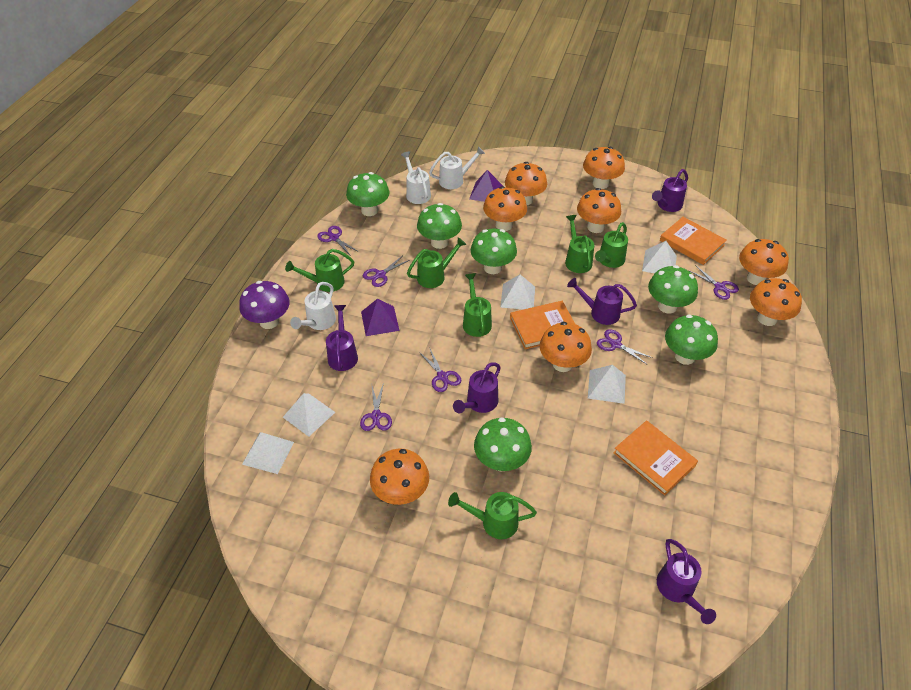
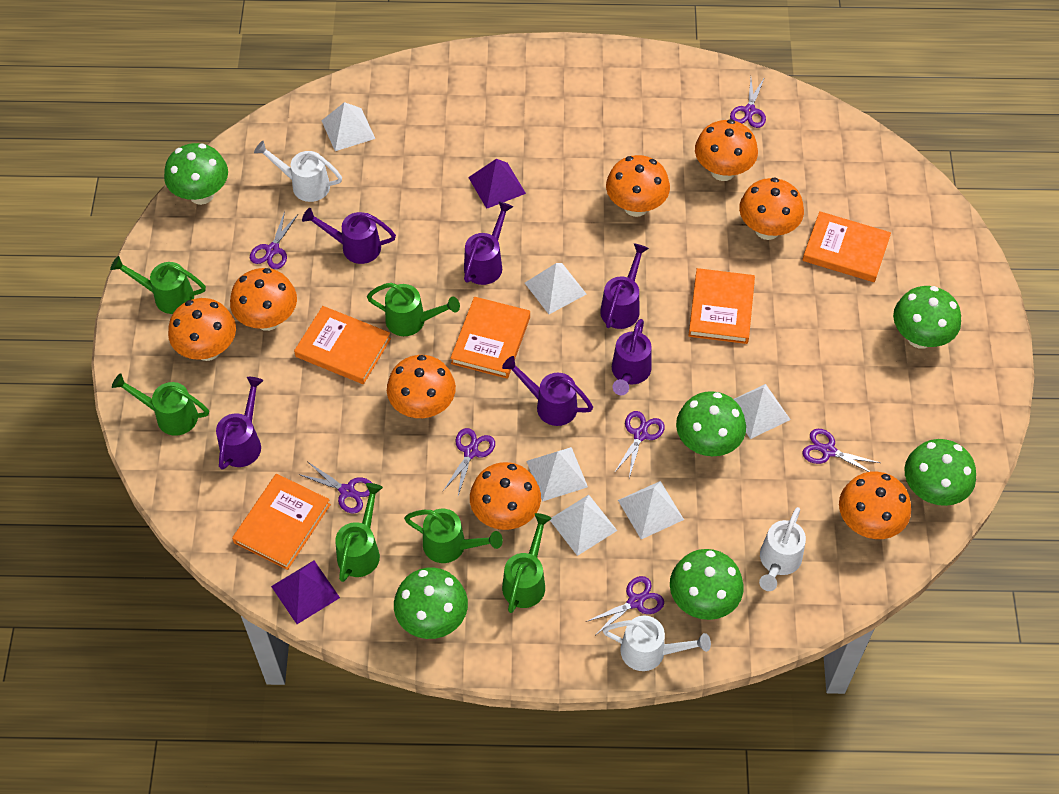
orange book: [510,301,575,349] [613,420,698,495] [660,217,727,265] = 3 -> [232,474,331,570] [294,306,391,384] [451,297,530,379] [688,268,755,344] [802,211,891,282] = 5
purple mushroom: [239,281,290,329] = 1 -> none = 0
purple scissors: [317,226,359,255] [360,382,392,431] [363,256,410,287] [419,347,461,392] [597,329,653,365] [688,265,739,300] = 6 -> [250,211,298,269] [298,462,372,514] [443,428,495,495] [586,576,664,635] [614,411,665,478] [730,77,766,128] [802,429,880,472] = 7
purple watering can: [326,305,358,371] [453,362,501,413] [567,278,637,325] [652,169,688,212] [657,539,716,624] = 5 -> [216,377,264,470] [302,208,396,264] [464,201,513,285] [502,356,593,426] [600,243,649,329] [612,319,652,395] = 6
white pyramid: [242,432,294,474] [283,393,335,437] [500,274,535,309] [588,365,626,404] [642,241,677,273] = 5 -> [321,102,375,151] [525,263,586,314] [527,447,588,501] [550,495,617,556] [618,481,684,539] [734,384,791,439] = 6

